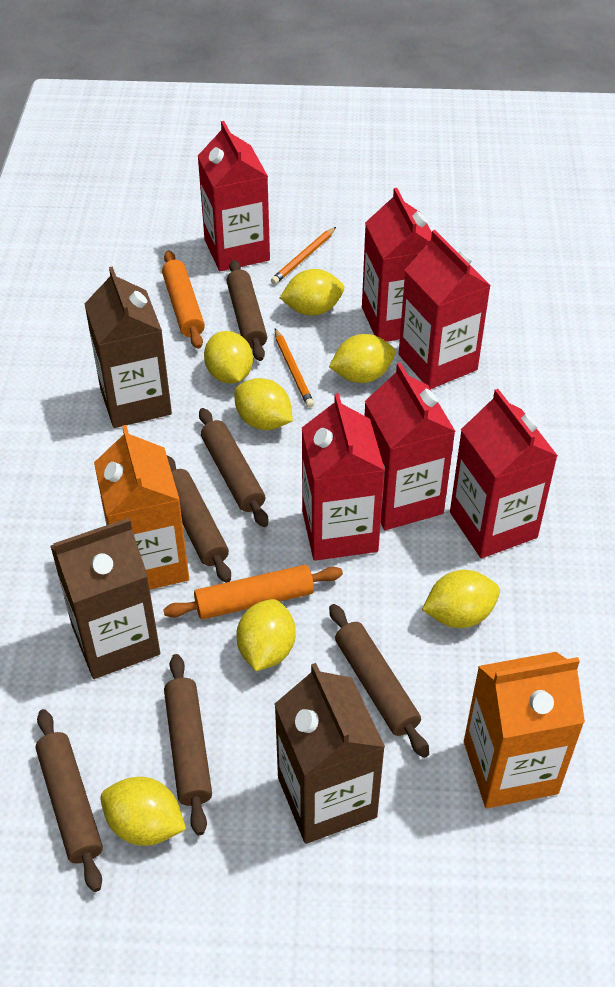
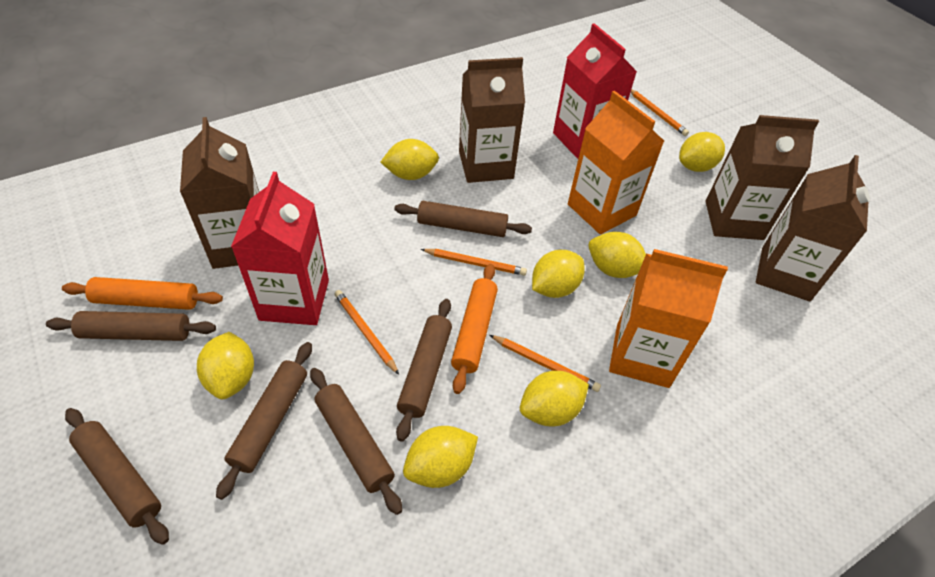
brown carton: [50,518,160,679] [85,266,172,428] [275,663,385,844] = 3 -> [180,117,259,269] [459,57,525,183] [706,115,819,240] [756,155,870,301] = 4
orange pencil: [271,227,336,284] [275,329,314,408] = 2 -> [334,290,399,375] [421,249,527,276] [490,335,601,392] [630,89,689,136] = 4
red carton: [198,121,270,271] [302,393,385,561] [362,188,432,342] [365,363,456,530] [399,230,491,389] [450,389,558,558] = 6 -> [231,172,329,325] [553,23,637,159] = 2

